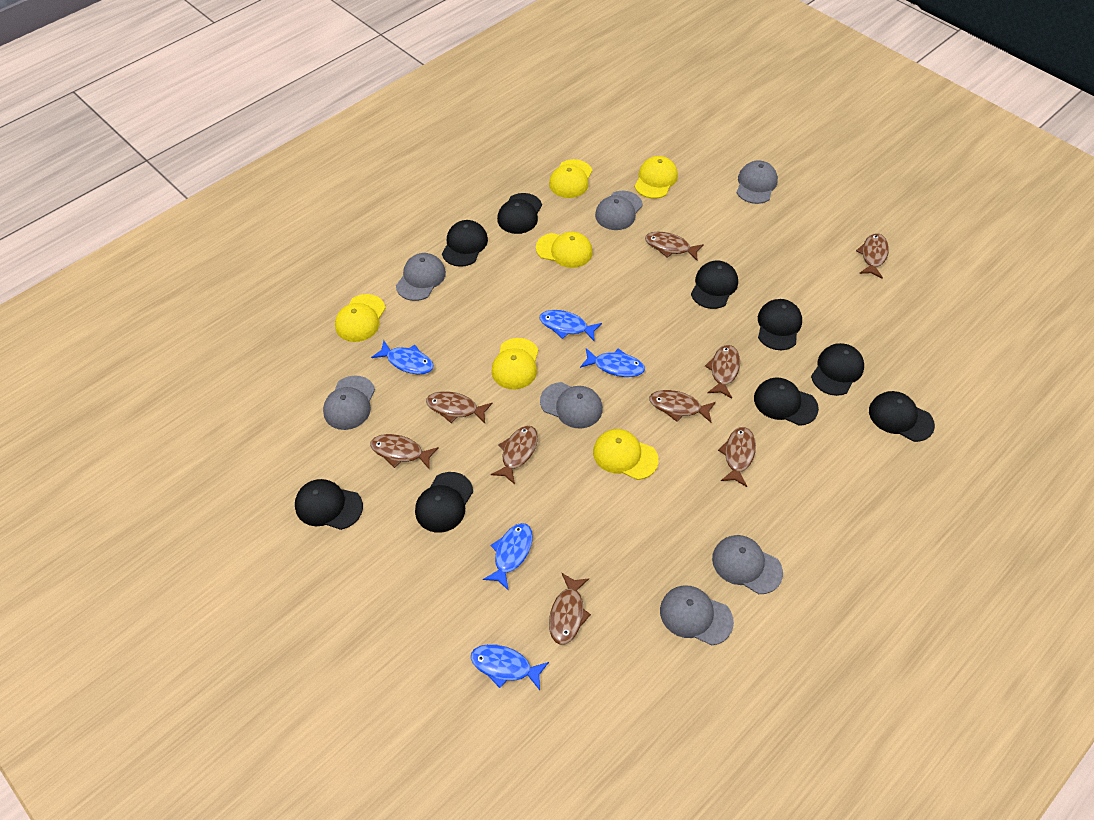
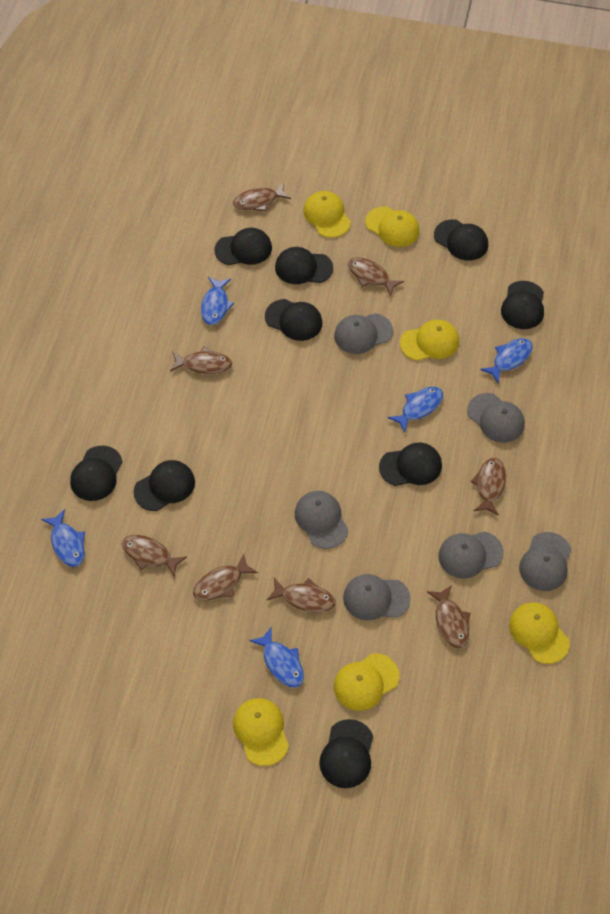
brown fish: [370,434,439,470] [426,391,493,423] [491,426,538,485] [549,573,591,645] [645,232,704,261] [649,390,716,423] [705,345,740,398] [718,427,756,487] [856,233,889,279] = 9 -> [122,535,187,577] [170,347,232,374] [193,553,258,601] [233,183,291,211] [267,578,336,612] [348,257,404,296] [427,585,470,648] [470,458,506,516] = 8
grey cap: [323,375,375,430] [396,253,446,301] [540,382,603,428] [595,191,643,230] [660,585,734,646] [712,535,783,594] [737,160,778,204] = 7 -> [295,491,349,549] [334,313,393,354] [343,574,411,620] [438,531,504,578] [467,393,525,443] [519,532,571,591] = 6

